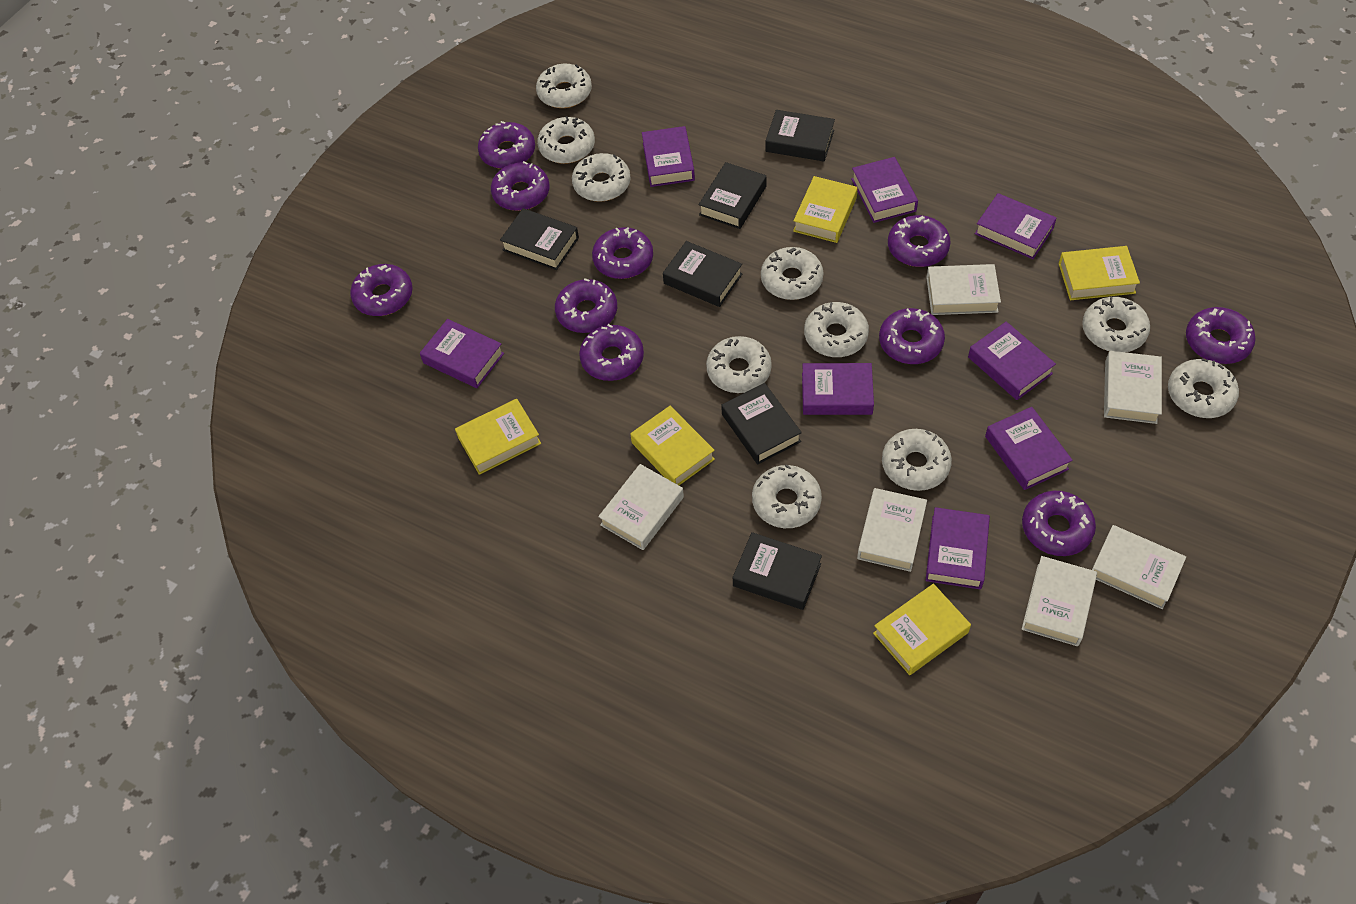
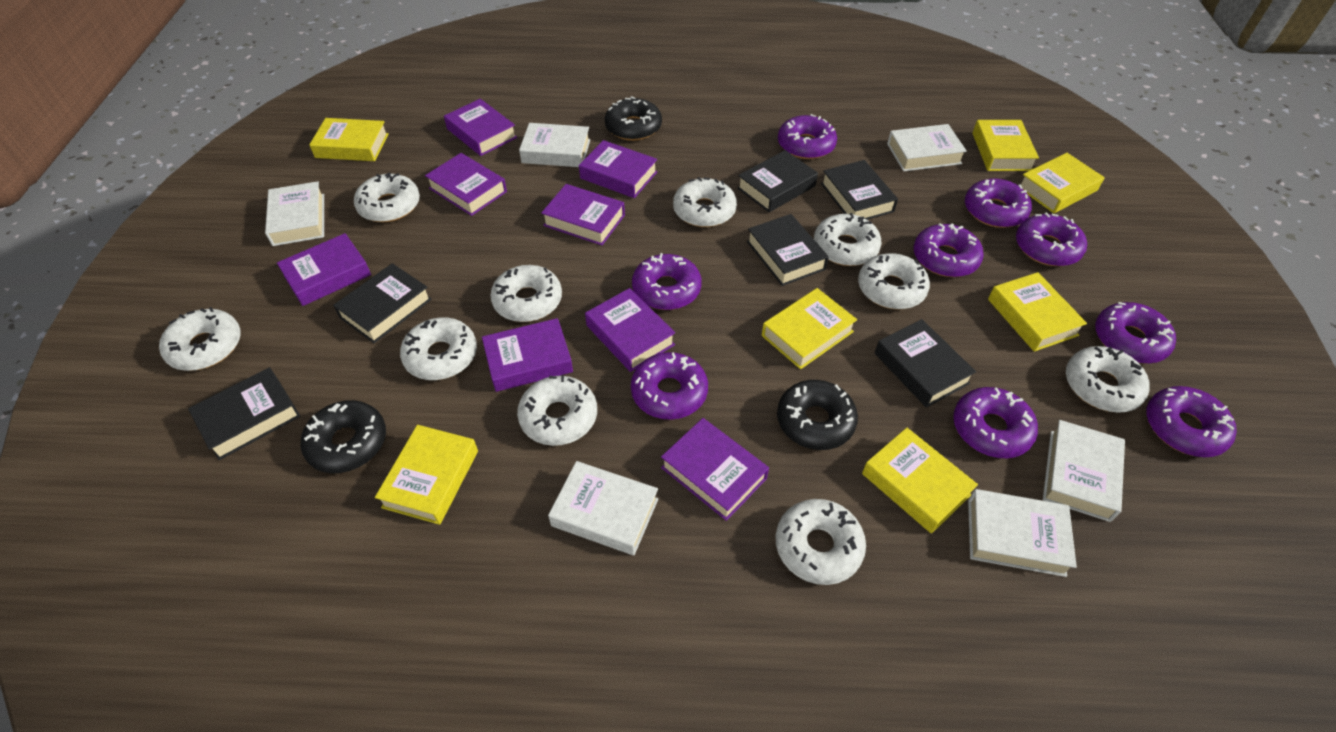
black donut: none = 0 -> [300,400,386,473] [605,96,662,141] [777,380,858,450] = 3
purple donut: [350,264,413,316] [478,121,535,169] [491,161,550,211] [555,278,617,333] [579,324,644,381] [592,227,653,279] [879,308,945,364] [888,215,951,267] [1022,491,1096,556] [1186,307,1256,364] = 10 -> [631,352,708,420] [632,253,702,310] [778,114,837,159] [914,223,984,277] [953,387,1038,458] [965,179,1032,228] [1016,212,1087,266] [1095,302,1176,363] [1147,386,1237,457] = 9
yellow book: [455,399,541,475] [630,406,715,485] [793,176,858,243] [873,584,971,675] [1058,246,1140,300] = 5 -> [309,118,389,161] [375,425,478,525] [762,288,857,369] [862,428,978,534] [972,120,1039,171] [988,272,1087,352] [1021,153,1105,213] = 7

